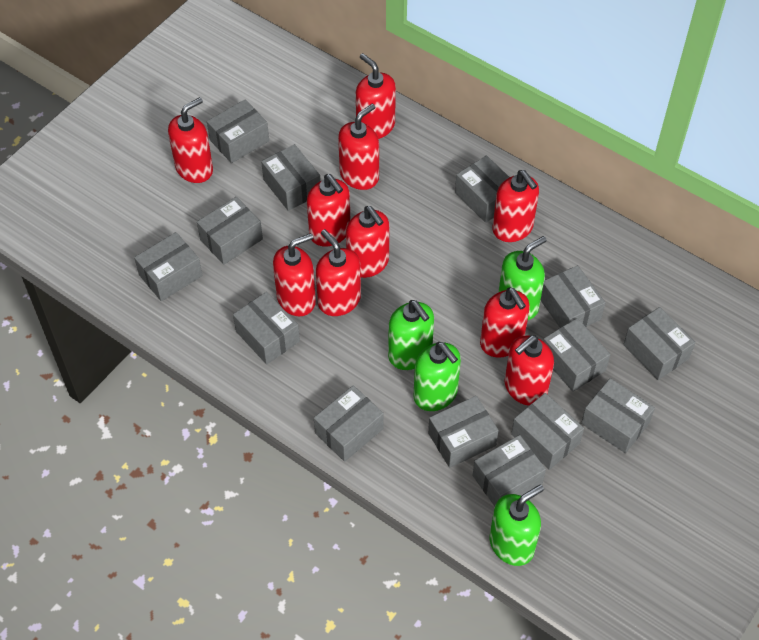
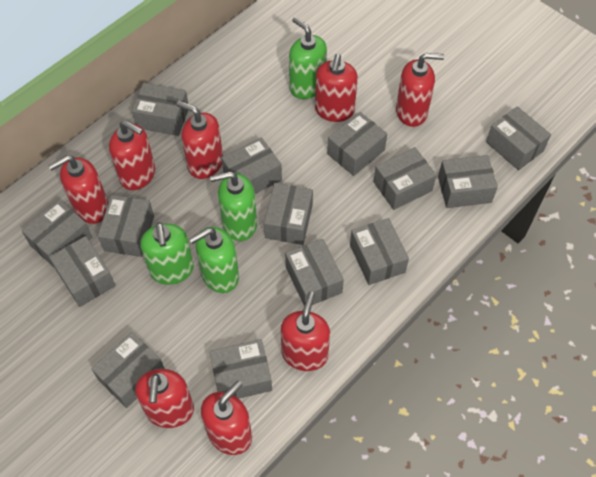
red soap dispenser: [168,97,213,183] [273,233,316,316] [307,174,351,246] [316,229,361,316] [338,104,379,190] [346,206,389,278] [356,53,396,139] [480,287,530,358] [492,170,539,242] [505,335,554,406] = 10 -> [48,155,109,224] [109,120,155,190] [135,369,194,428] [176,101,223,179] [201,380,252,455] [281,291,330,371] [315,54,358,122] [396,53,444,127] = 8

